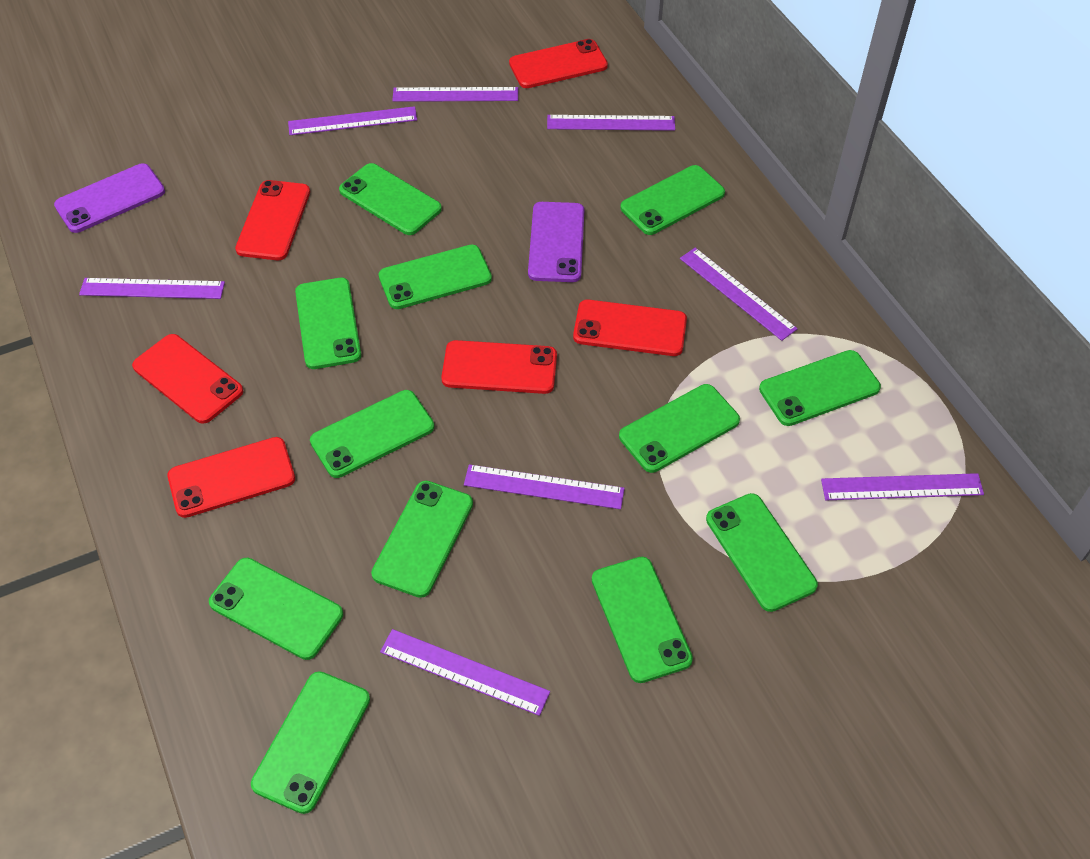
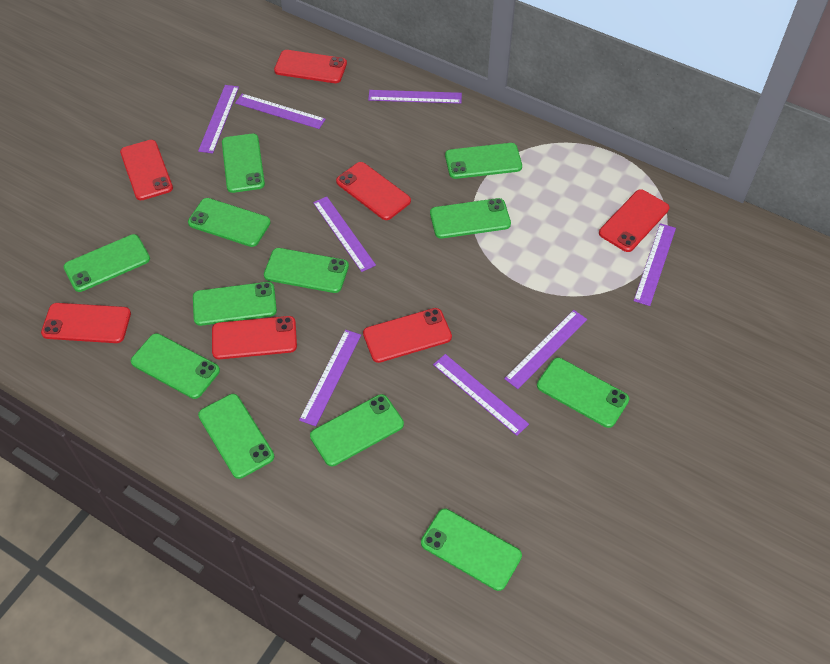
purple phone: [54,163,165,233] [528,202,584,282] = 2 -> none = 0
red phone: [132,334,243,424] [168,437,295,518] [235,180,310,260] [441,340,557,394] [509,39,608,88] [573,300,687,356] = 6 -> [41,303,131,343] [120,140,173,200] [212,316,297,359] [274,50,347,83] [336,162,411,220] [363,308,452,363] [599,189,669,252] = 7

